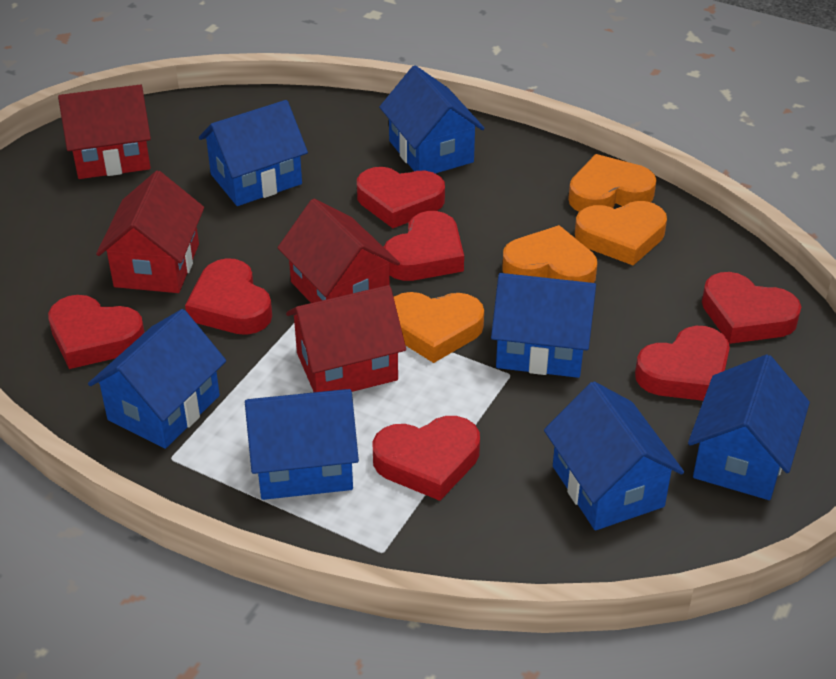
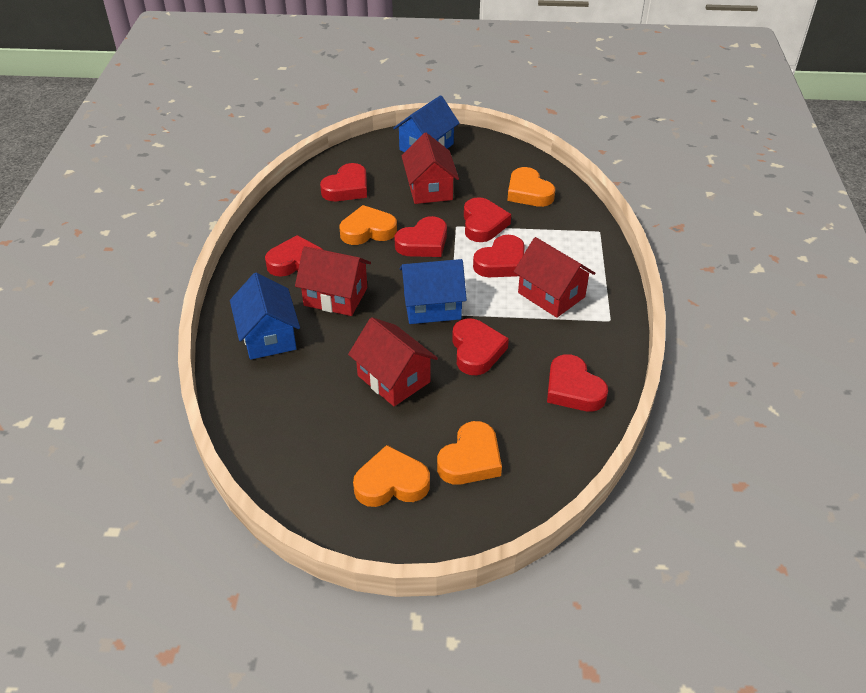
blue house: [88,309,226,449] [199,100,308,206] [245,389,359,500] [379,65,485,173] [491,273,596,378] [544,381,684,530] [688,354,810,500] = 7 -> [230,273,300,360] [393,95,460,152] [399,259,467,324] = 3

